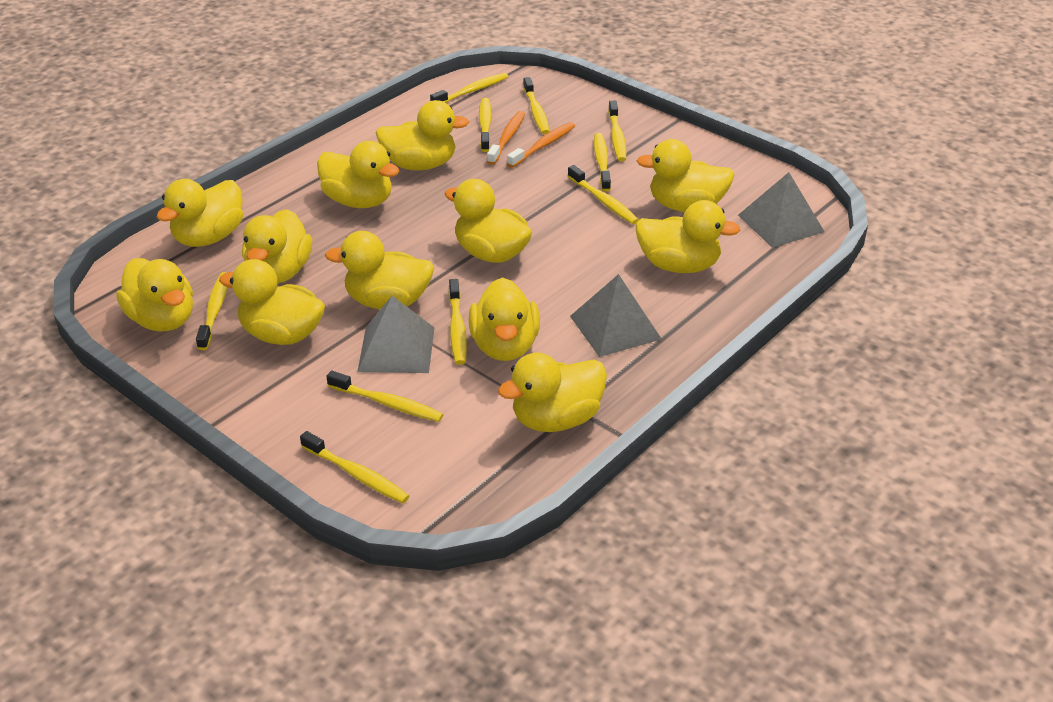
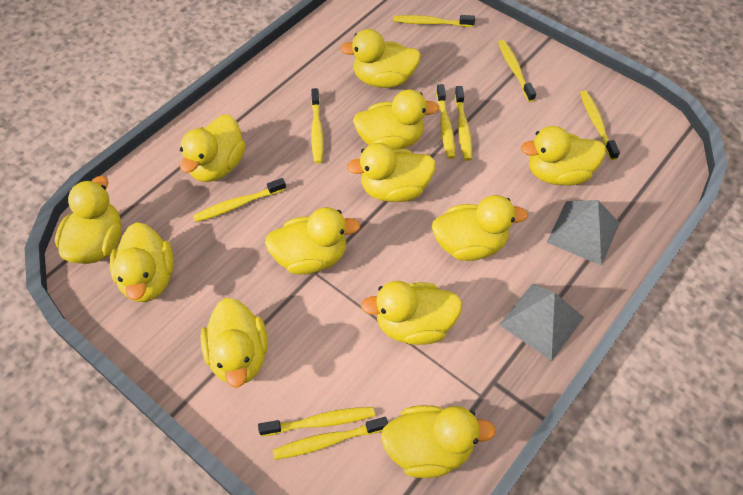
grey pyramid: [357,296,434,373] [570,274,662,357] [738,172,825,248] = 3 -> [499,283,584,361] [546,200,620,266] = 2
orange toothbrush: [487,111,525,165] [507,122,575,168] = 2 -> none = 0
yellow toothbrush: [196,272,228,350] [300,431,409,504] [326,371,444,422] [430,73,508,103] [449,279,467,365] [479,98,492,152] [523,77,550,134] [568,165,639,224] [594,133,611,192] [608,101,627,161] = 10 -> [193,178,286,222] [258,407,375,436] [272,417,388,460] [311,88,323,163] [393,15,475,27] [436,84,455,159] [455,86,472,161] [498,40,536,102] [580,90,620,160] = 9

